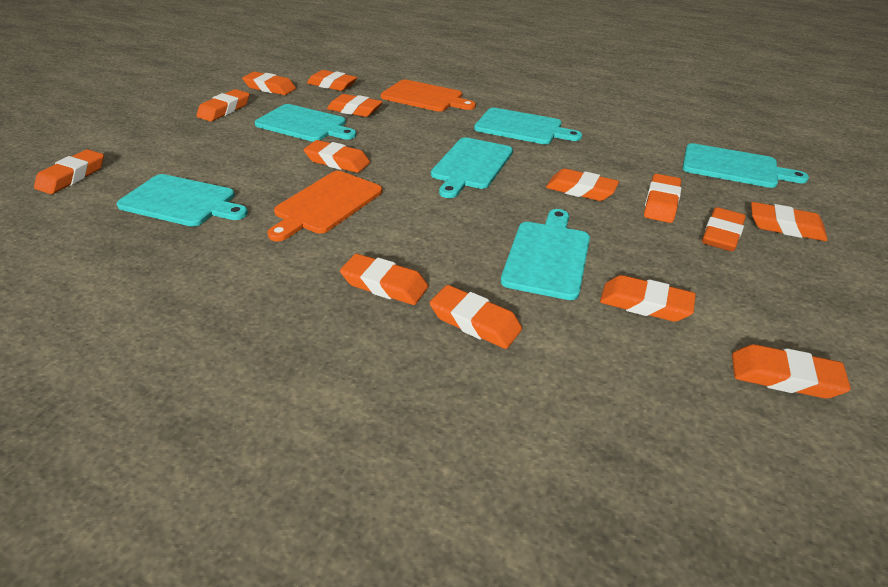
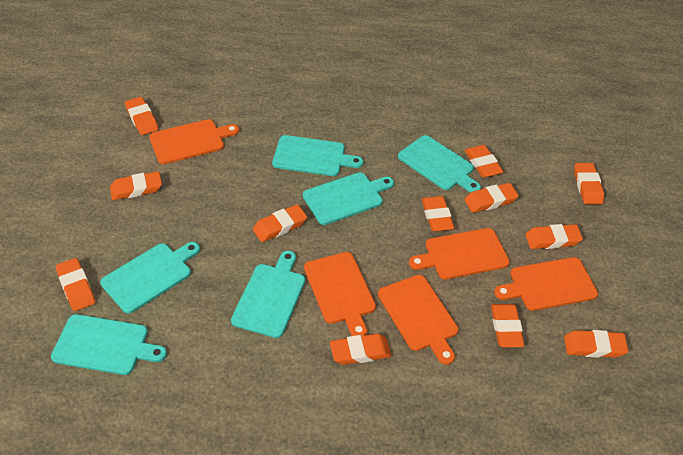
orange cutting board: [267,171,382,241] [381,80,476,112] = 2 -> [149,119,239,164] [304,252,376,336] [378,275,459,365] [409,228,510,279] [494,257,598,311] = 5
orange eraser: [34,149,104,194] [197,89,249,122] [242,72,296,95] [304,140,370,173] [307,70,357,91] [327,94,383,117] [340,254,428,305] [430,285,522,349] [546,169,619,201] [600,275,696,322] [644,174,681,223] [702,207,746,251] [732,344,851,398] [751,202,827,241] = 14 -> [56,258,95,311] [110,171,162,200] [125,97,158,135] [253,204,307,242] [330,334,391,365] [422,196,454,232] [464,145,503,178] [464,183,519,213] [491,304,524,347] [525,224,583,249] [564,330,628,358] [574,163,604,204] = 12

